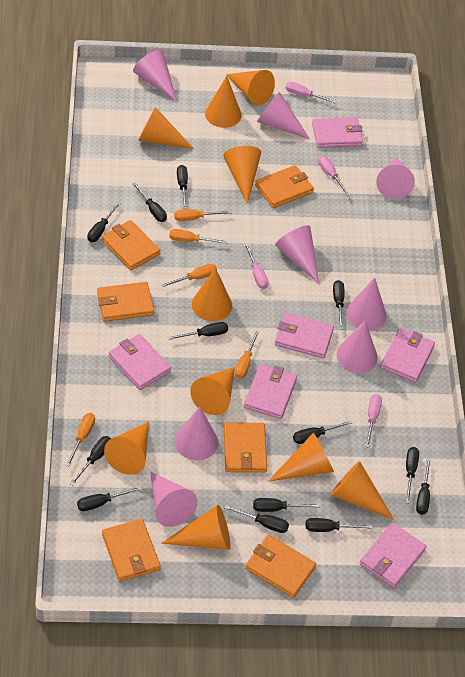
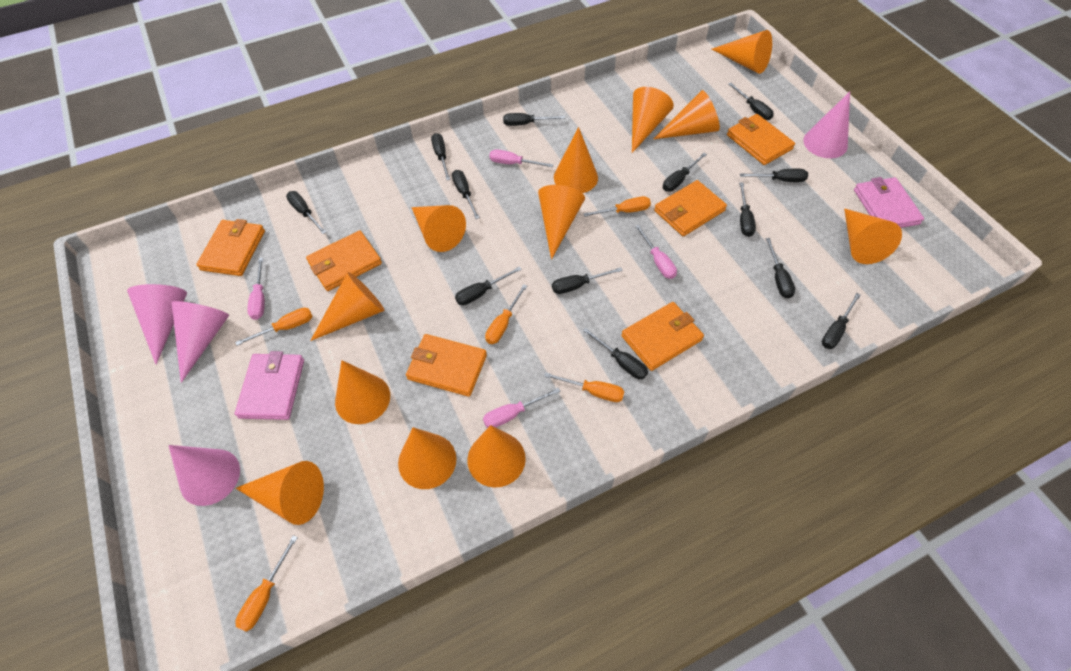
orange cone: [104,422,149,475] [138,107,194,149] [161,505,230,550] [190,367,235,415] [192,268,232,321] [205,76,242,128] [223,146,261,204] [226,70,275,106] [268,433,334,482] [331,461,394,520] = 10 -> [236,461,324,525] [310,272,384,341] [335,360,390,424] [398,427,456,489] [411,205,466,252] [467,425,526,488] [538,185,585,259] [554,127,598,193] [632,87,674,153] [654,90,720,139] [711,30,772,74] [844,208,902,264] = 12
pink cone: [133,50,177,102] [150,471,198,527] [175,407,218,461] [257,92,310,139] [275,225,320,285] [336,320,378,373] [346,277,387,330] [376,158,415,199] = 8 -> [127,284,187,364] [168,445,240,506] [172,301,229,383] [803,92,850,158] = 4
pink wallet: [109,334,171,390] [244,364,297,419] [275,313,334,358] [312,117,363,148] [360,523,426,588] [380,328,435,382] = 6 -> [235,351,304,420] [854,177,924,228] = 2

